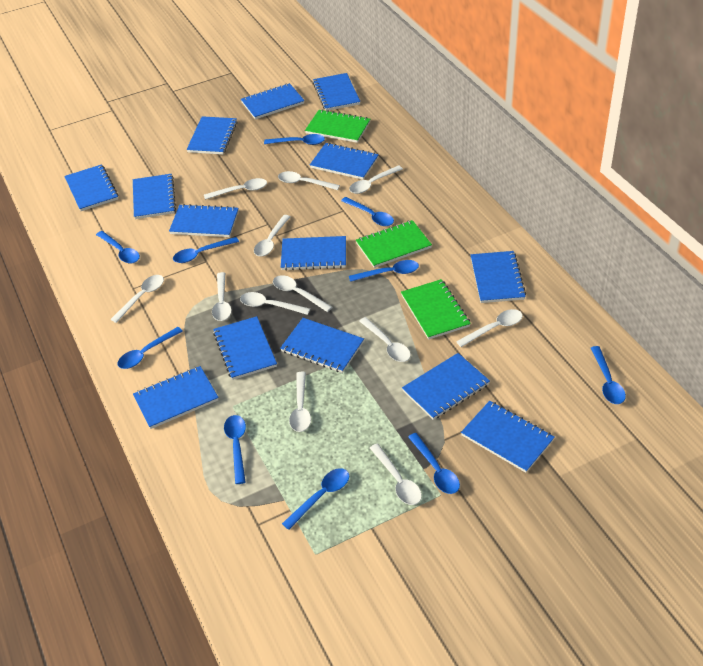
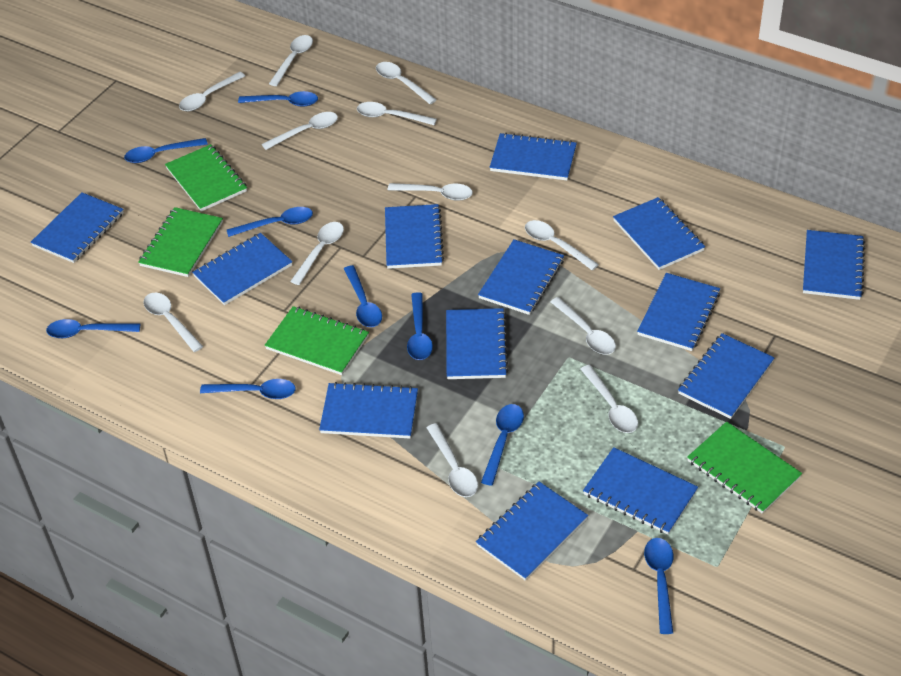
blue notebook: [64,164,119,211] [133,174,176,219] [133,366,219,429] [169,204,239,237] [187,116,237,154] [213,316,277,380] [241,83,305,119] [280,318,364,373] [281,236,346,271] [310,143,379,180] [313,73,360,111] [402,353,490,420] [461,401,555,473] [471,251,526,303] = 14 -> [31,192,124,263] [192,233,292,305] [319,382,418,438] [385,204,444,269] [446,308,508,379] [476,481,588,580] [478,239,564,315] [490,133,577,180] [583,447,698,535] [613,197,705,270] [637,273,720,351] [678,333,775,419] [803,230,865,300] = 13
blue spoon: [96,231,140,264] [118,327,183,369] [173,237,239,263] [224,415,246,484] [264,134,325,145] [282,468,349,530] [341,197,394,226] [349,260,419,282] [408,433,460,494] [591,346,626,404] = 10 -> [46,319,140,338] [124,138,208,163] [200,379,296,399] [227,207,313,237] [238,91,318,107] [344,265,382,327] [407,292,433,360] [481,404,524,486] [644,538,674,634] = 9
green notebook: [305,109,370,143] [356,220,432,268] [401,279,471,340] = 3 -> [138,207,223,277] [165,144,247,212] [265,306,369,375] [687,421,802,514] = 4

